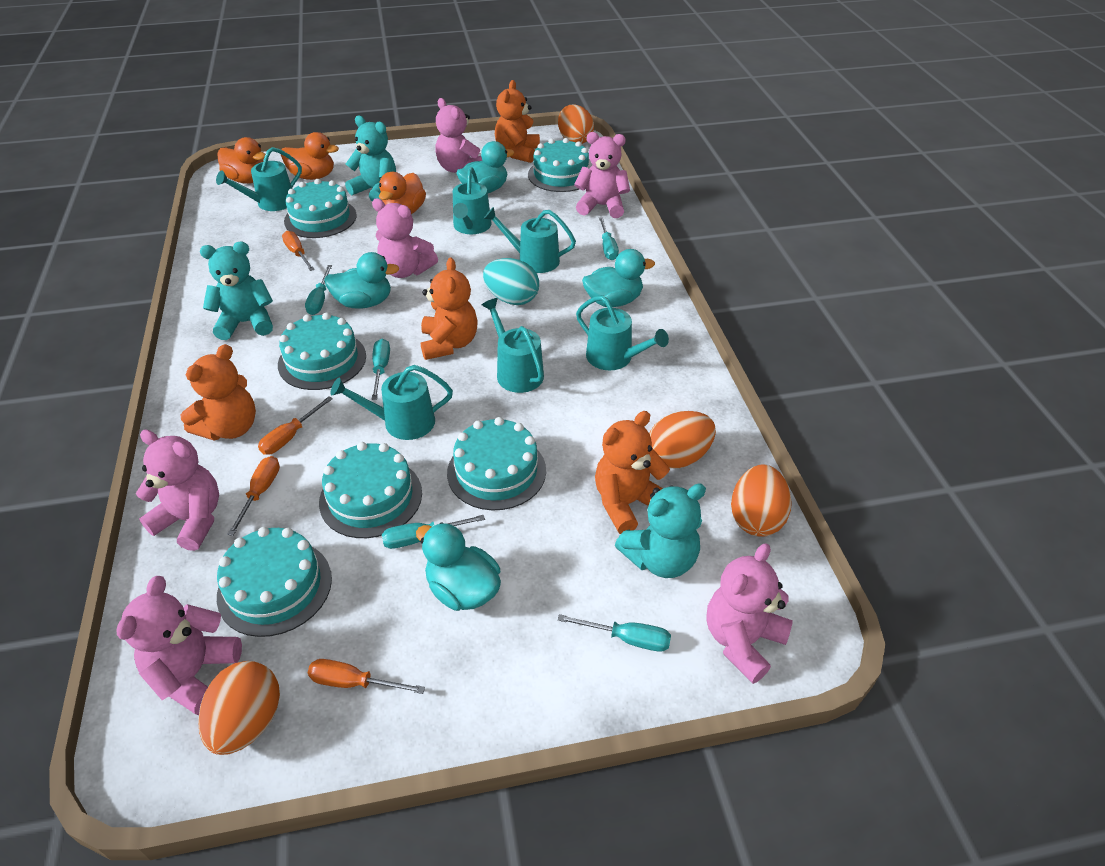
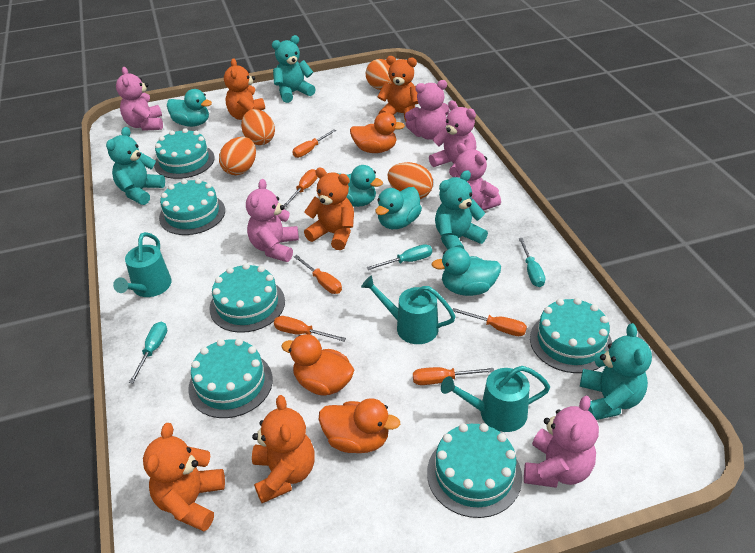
orange screwdriver: [227,456,280,536] [258,396,333,455] [282,231,315,271] [308,659,425,694] = 4 -> [274,316,346,341] [283,169,318,207] [292,129,336,158] [294,255,342,294] [413,367,494,385] [452,308,527,336] = 6
orange teddy bear: [180,344,256,441] [421,258,478,360] [495,80,540,163] [595,411,670,534] = 4 -> [143,423,225,531] [224,58,265,120] [252,395,315,503] [304,167,354,250] [377,56,419,122] = 5
turquoise egg: [483,258,539,305] = 1 -> none = 0
turquoise screwdriver: [305,265,332,315] [371,339,390,400] [382,515,485,549] [558,614,671,652] [599,217,619,260] = 5 -> [129,322,167,383] [367,244,432,270] [519,238,545,287] = 3
turquoise teddy bear: [200,242,273,340] [345,116,396,202] [615,483,706,578] = 3 -> [106,127,165,205] [272,35,315,103] [435,170,488,250] [580,323,652,420] = 4
turquoise watering can: [216,147,302,211] [331,365,453,440] [453,167,492,234] [482,298,544,393] [484,207,576,273] [576,295,669,370] = 6 -> [113,232,172,297] [361,275,456,344] [441,366,550,432] = 3

